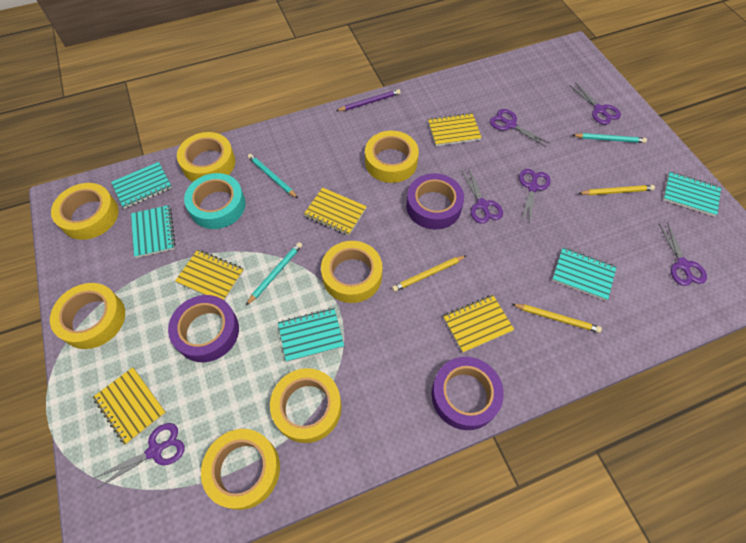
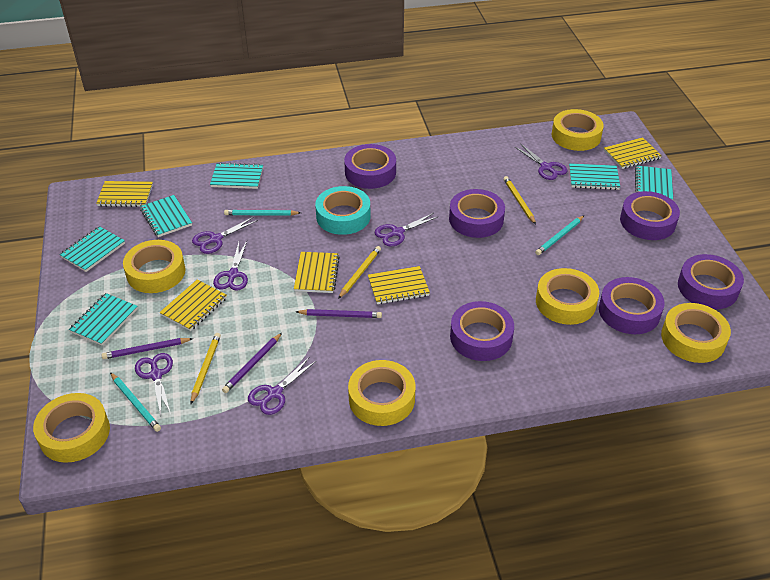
purple pencil: [336,89,401,111] = 1 -> [102,338,193,359] [222,333,282,393] [296,309,382,318] = 3
purple tape: [168,295,239,362] [406,173,464,230] [432,357,504,430] = 3 -> [344,144,396,189] [449,189,505,238] [450,301,514,361] [599,277,665,334] [620,191,680,240] [678,254,744,309] = 6
turquoise notebook: [111,162,172,209] [131,205,176,258] [278,308,344,362] [552,248,616,301] [663,172,721,217] = 5 -> [59,226,125,272] [69,293,138,346] [140,195,192,237] [210,162,263,189] [569,163,620,190] [635,165,673,200] = 6
yellow tape: [50,283,125,349] [51,183,118,240] [177,132,235,182] [201,429,280,510] [270,368,342,443] [321,241,382,303] [365,131,419,183] = 7 -> [33,393,110,463] [123,240,186,293] [348,360,416,426] [536,268,599,325] [552,109,604,151] [661,303,731,363] = 6

